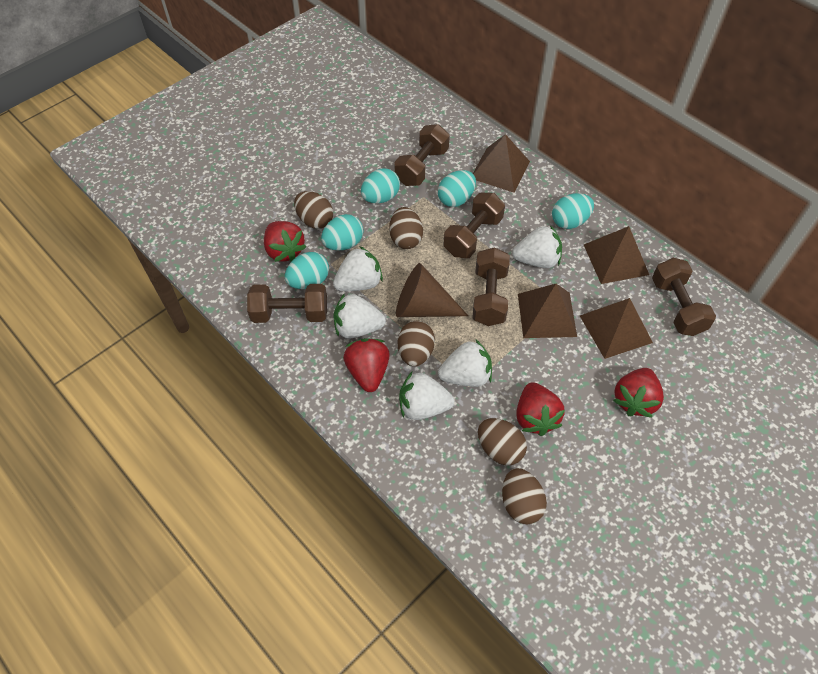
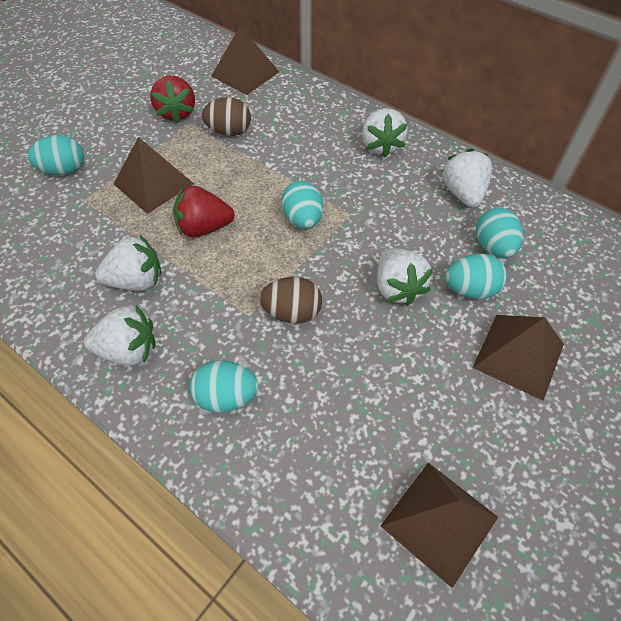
brown cone: [396,263,468,317] = 1 -> none = 0
brown dumbbell: [247,284,327,323] [394,124,450,186] [444,193,505,258] [472,247,510,326] [652,258,716,336] = 5 -> none = 0
brown egg: [294,191,333,229] [389,207,423,249] [398,321,435,366] [478,418,527,465] [502,468,547,524] = 5 -> [202,97,251,136] [259,277,322,324] = 2
red strawberry: [264,221,306,262] [343,338,390,392] [516,382,565,436] [613,368,664,417] = 4 -> [150,76,195,123] [173,186,235,238] = 2

